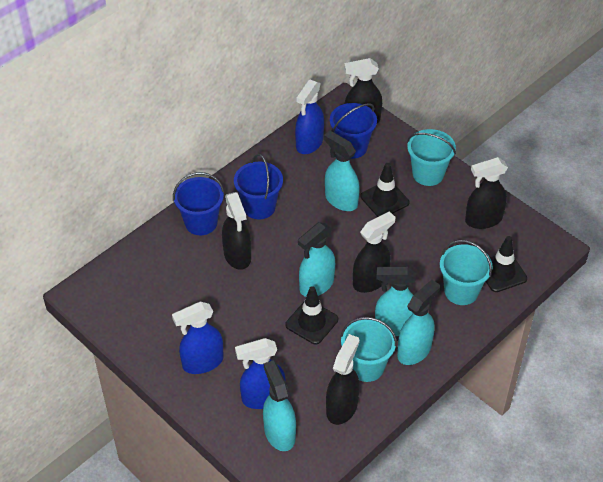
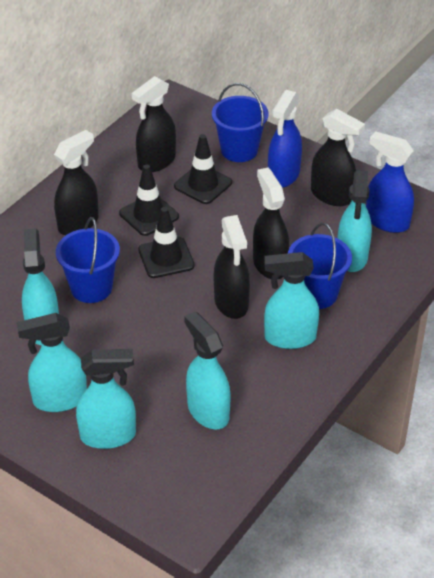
blue spray bottle: [172,302,224,374] [235,338,286,409] [295,79,324,154] = 3 -> [268,90,302,188] [366,131,414,233] = 2
turquoise bucket: [340,317,397,382] [407,129,456,186] [440,240,492,305] = 3 -> none = 0
turquoise spray bottle: [263,360,296,451] [298,222,335,297] [324,131,360,211] [375,267,416,336] [397,280,440,365] = 5 -> [17,313,87,412] [22,228,59,345] [76,349,136,449] [184,311,230,429] [264,252,319,349] [337,170,372,272] = 6

